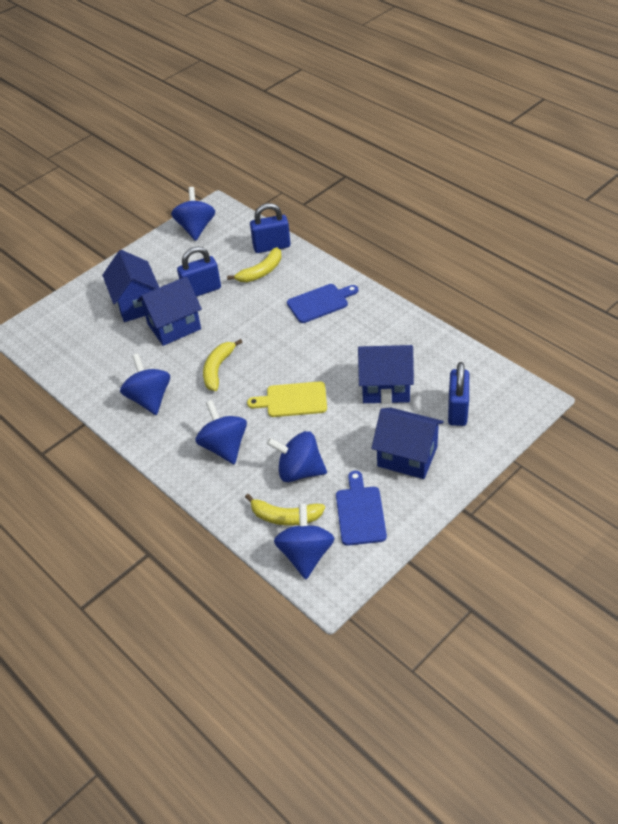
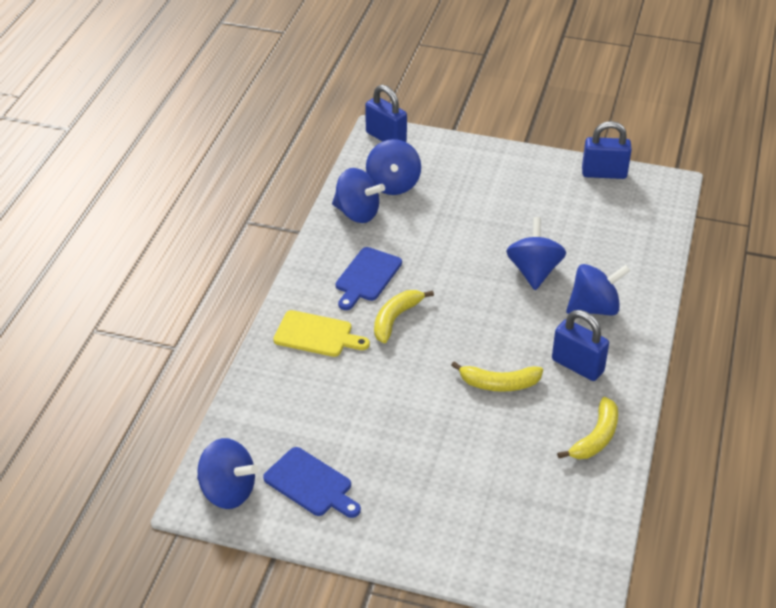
blue house: [102,250,159,322] [137,276,202,346] [358,345,414,404] [371,408,444,479] = 4 -> none = 0

